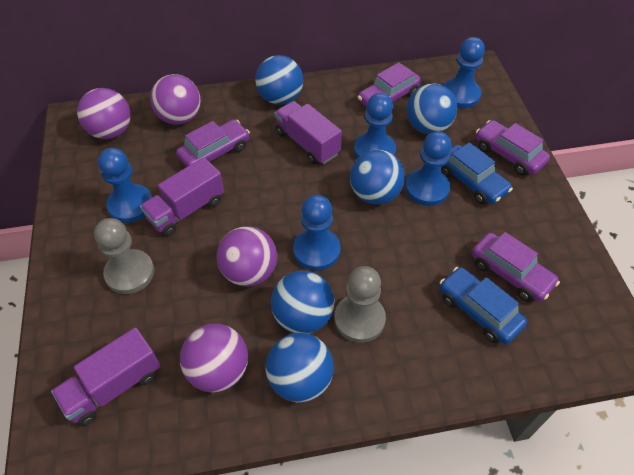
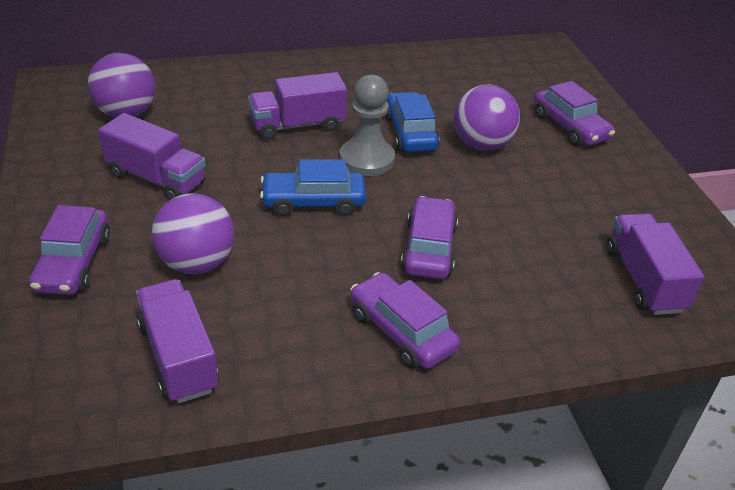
blue ball: [255,55,303,105] [266,333,334,402] [271,270,334,334] [350,150,405,205] [407,84,457,134] = 5 -> none = 0
blue pawn: [98,148,152,223] [293,195,341,270] [354,93,396,158] [405,131,452,206] [443,37,485,108] = 5 -> none = 0
grey pawn: [94,218,154,294] [335,266,386,343] = 2 -> [340,74,395,176] = 1
purple ball: [77,88,131,139] [150,74,201,125] [180,324,248,392] [217,226,277,286] = 4 -> [88,53,155,118] [152,193,234,274] [454,84,520,151] = 3
purple truck: [51,327,161,426] [140,157,224,236] [275,101,342,164] = 3 -> [98,113,206,200] [136,279,219,403] [248,72,347,140] [606,213,704,315] = 4

